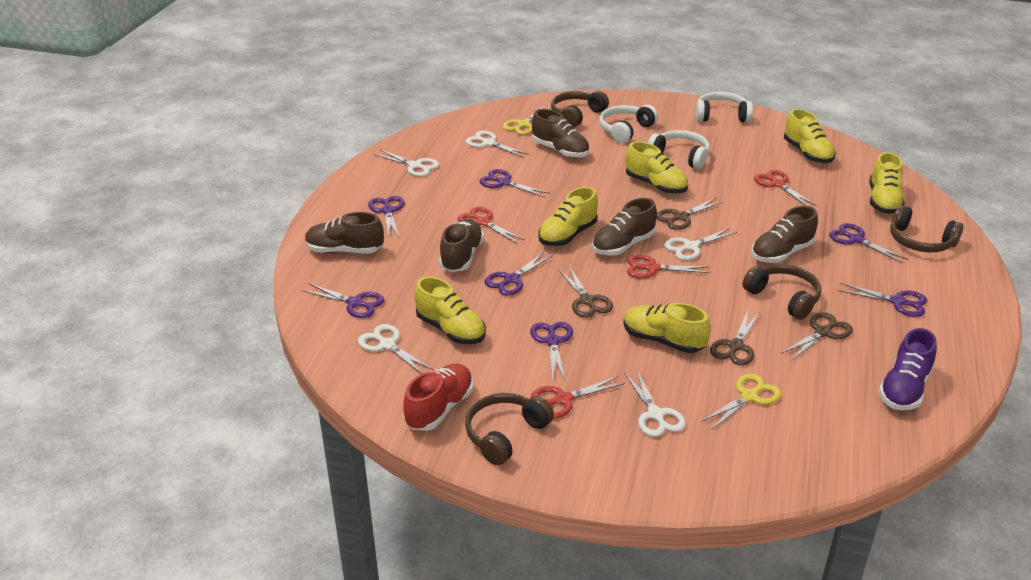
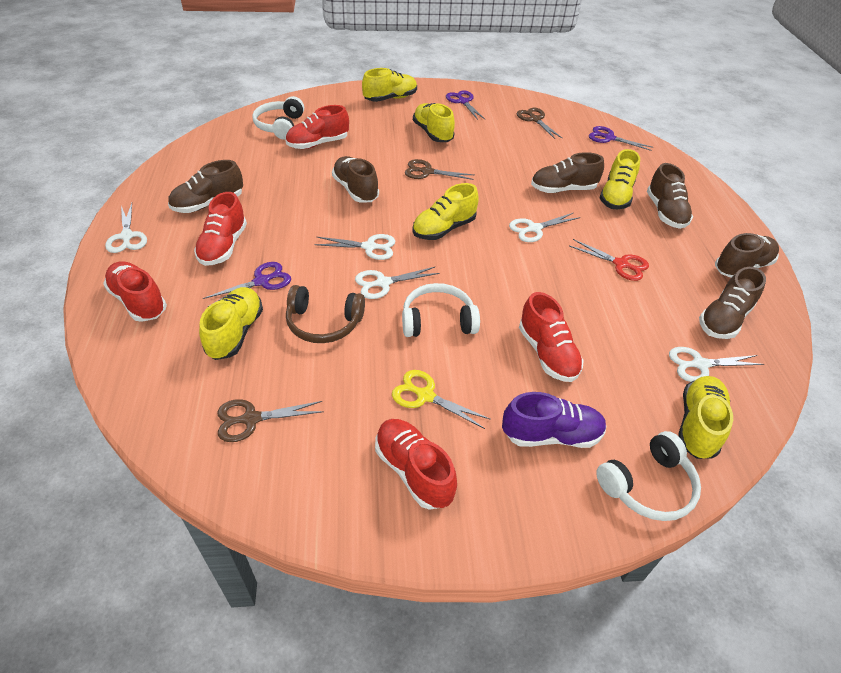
brown headphones: [465,393,554,465] [551,91,609,128] [743,264,821,320] [890,205,964,252] = 4 -> [286,285,365,343] = 1
brown scissors: [559,266,613,318] [657,198,723,230] [710,311,760,365] [781,312,853,361] = 4 -> [217,399,324,442] [405,159,474,180] [517,108,562,139] = 3
brown shoe: [305,212,384,253] [439,219,484,272] [532,109,589,158] [592,198,657,256] [752,206,818,263] = 5 -> [168,160,243,213] [332,156,379,203] [531,152,604,193] [647,163,693,229] [699,267,766,339] [715,233,779,278] = 6
purple scissors: [302,283,385,318] [368,196,405,239] [479,169,550,197] [484,252,553,296] [530,322,573,380] [829,223,908,263] [838,283,927,317] = 7 -> [203,262,291,307] [446,90,486,120] [589,126,653,151] = 3
red scissors: [458,207,525,243] [531,376,625,419] [627,254,710,279] [754,170,816,206] = 4 -> [569,239,649,281] = 1
red shoe: [403,364,474,431] = 1 -> [103,261,167,322] [194,192,247,266] [286,105,349,149] [375,419,457,510] [519,292,584,382] = 5
yellow scissors: [503,106,551,135] [701,374,781,430] = 2 -> [392,370,491,429] = 1

